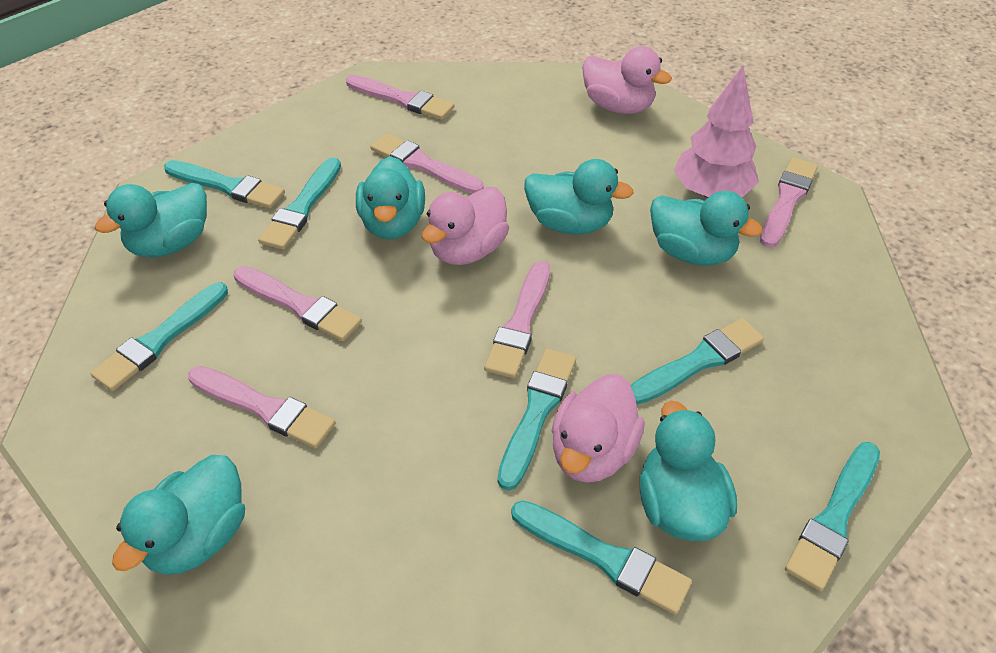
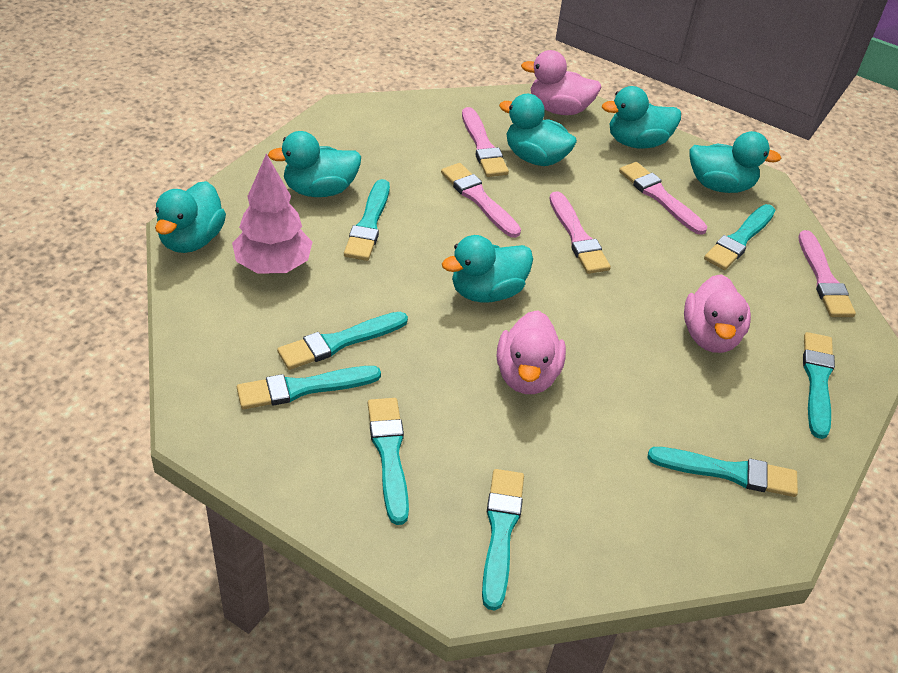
pink brush: [188,366,335,448] [234,266,362,341] [346,75,454,120] [370,133,484,194] [484,261,550,378] [760,157,818,248] = 6 -> [441,163,521,238] [462,107,509,177] [549,191,611,274] [619,162,707,235] [799,230,856,317] = 5
turquoise brush: [90,282,228,391] [164,160,285,209] [258,157,341,250] [498,348,576,491] [511,500,692,615] [630,318,764,405] [785,442,880,591] = 7 -> [237,366,381,409] [277,312,408,370] [344,179,390,261] [368,398,409,525] [482,469,524,610] [647,447,798,497] [704,204,775,270] [803,332,835,439] = 8

